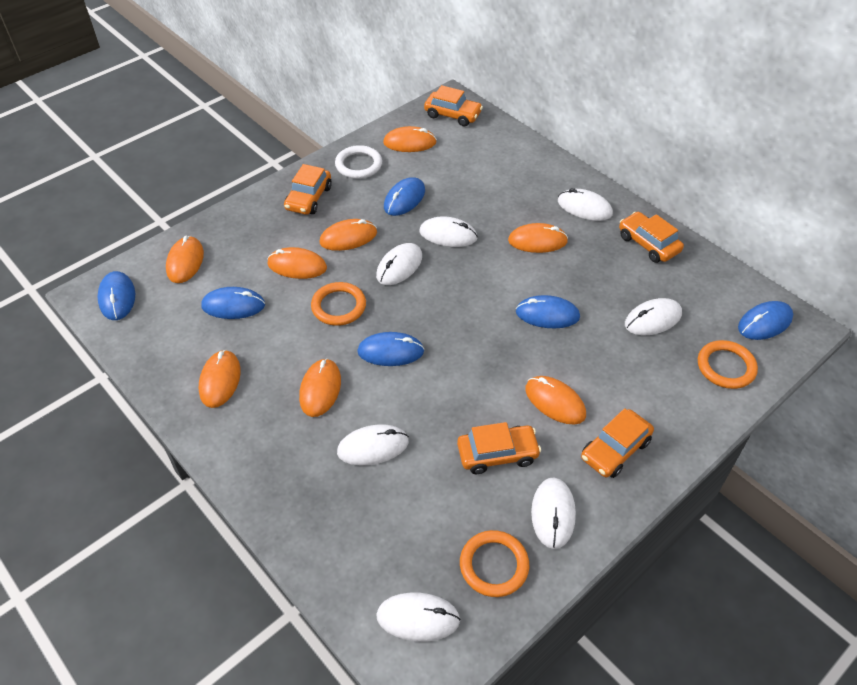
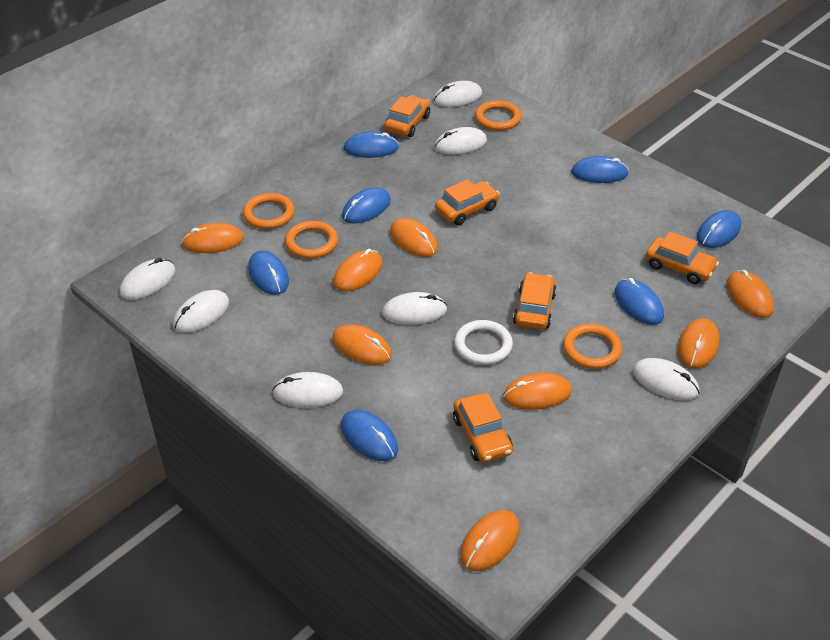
blue mouse: [98,271,135,320] [201,287,265,319] [357,332,424,366] [384,177,425,216] [516,295,580,328] [738,301,793,340] = 6 -> [248,251,289,295] [341,410,398,461] [342,187,391,224] [343,131,399,158] [571,156,629,183] [615,278,664,325] [697,210,741,248] = 7
orange ring: [311,282,366,326] [460,530,529,597] [698,340,758,389] = 3 -> [243,193,295,229] [285,221,338,259] [475,100,521,131] [563,324,622,369] = 4

